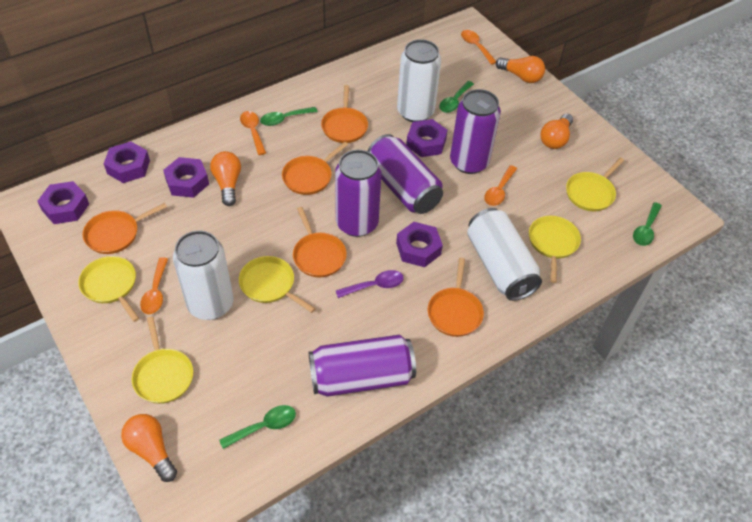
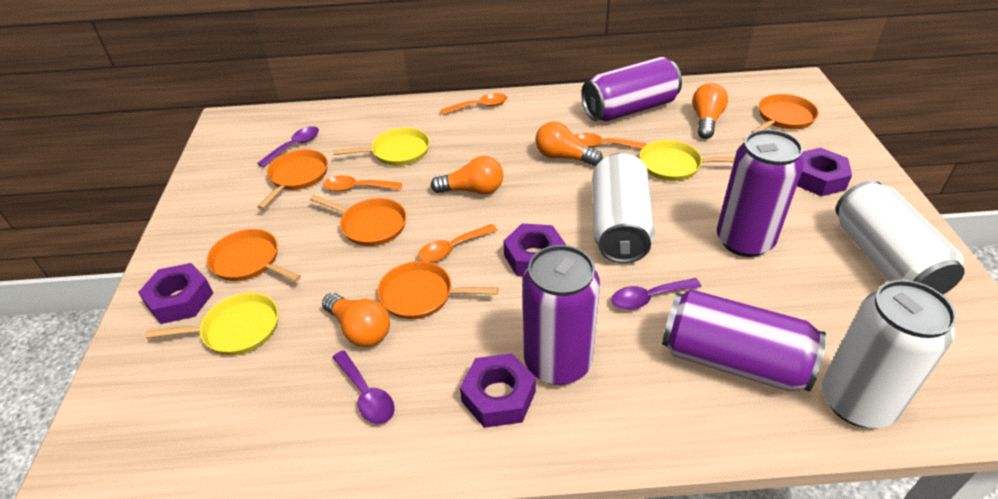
green spoon: [219,405,296,449] [260,107,318,126] [439,81,474,113] [633,202,662,246] = 4 -> none = 0
purple nut: [37,181,89,224] [104,141,150,183] [163,157,209,198] [396,222,443,267] [406,119,448,157] = 5 -> [138,263,213,324] [460,353,536,428] [503,224,566,276] [797,148,852,196] = 4
purple spoon: [335,270,404,298] = 1 -> [257,126,319,167] [332,350,395,424] [611,278,701,310] = 3
yellow pan: [78,256,139,322] [132,317,193,404] [239,256,316,313] [529,216,581,283] [566,157,624,211] = 5 -> [146,293,279,355] [333,128,430,166] [639,140,735,181] = 3

